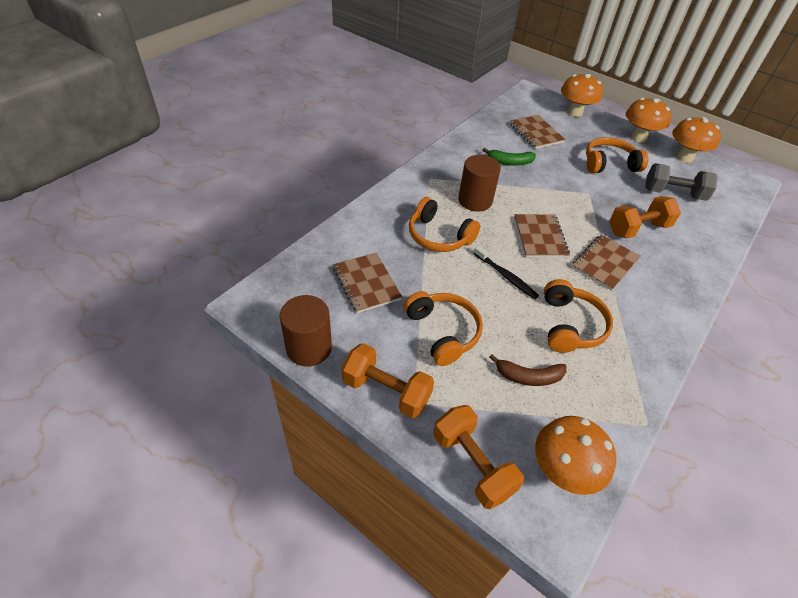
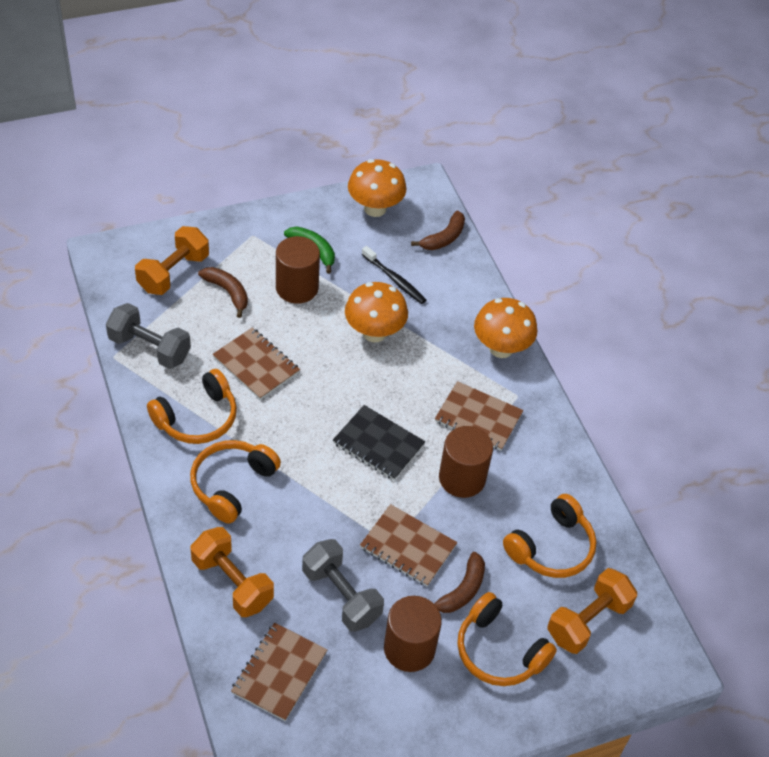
black notebook: none = 0 -> [333,405,425,480] = 1
brown banana: [489,354,567,386] = 1 -> [198,267,248,318] [411,210,465,250] [434,552,485,613] = 3
brown cylinder: [280,295,332,367] [458,155,501,211] = 2 -> [276,236,320,304] [384,596,442,672] [439,426,493,498] = 3
grey dumbbell: [645,163,718,201] = 1 -> [106,303,191,369] [302,539,384,632] = 2
orange mushroom: [535,416,616,495] [561,74,603,117] [626,98,671,142] [672,117,721,163] = 4 -> [345,282,408,342] [348,159,406,217] [474,298,537,358] = 3

